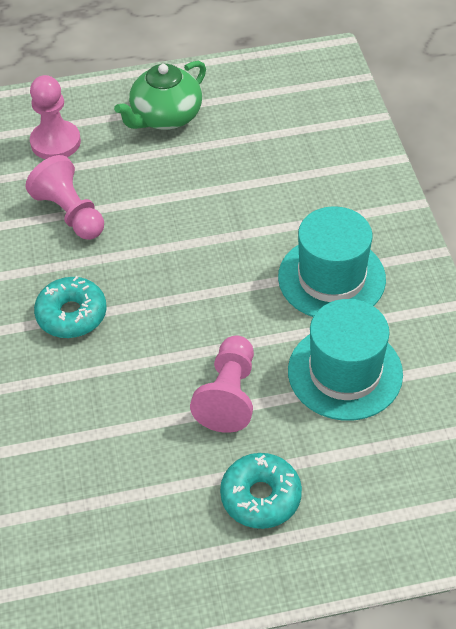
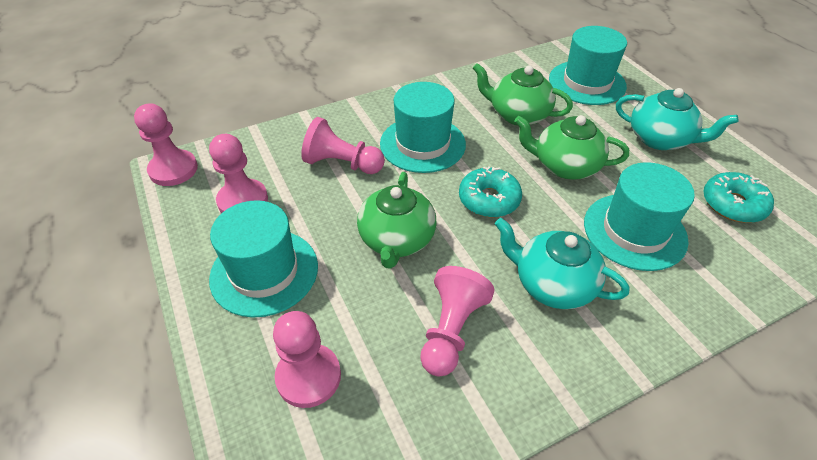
green teapot: [114,61,206,130] = 1 -> [357,172,436,269] [473,63,573,126] [514,115,629,180] = 3
pink pawn: [25,155,104,240] [30,75,81,159] [190,335,254,433] = 3 -> [134,103,198,186] [209,134,268,213] [273,311,341,408] [301,117,385,174] [420,266,495,377] = 5
turquoise hat: [278,206,386,317] [288,299,403,421] = 2 -> [209,200,318,318] [380,82,466,173] [549,26,627,105] [584,162,695,271] = 4
turquoise teapot: none = 0 -> [495,218,629,309] [616,88,738,150] = 2

